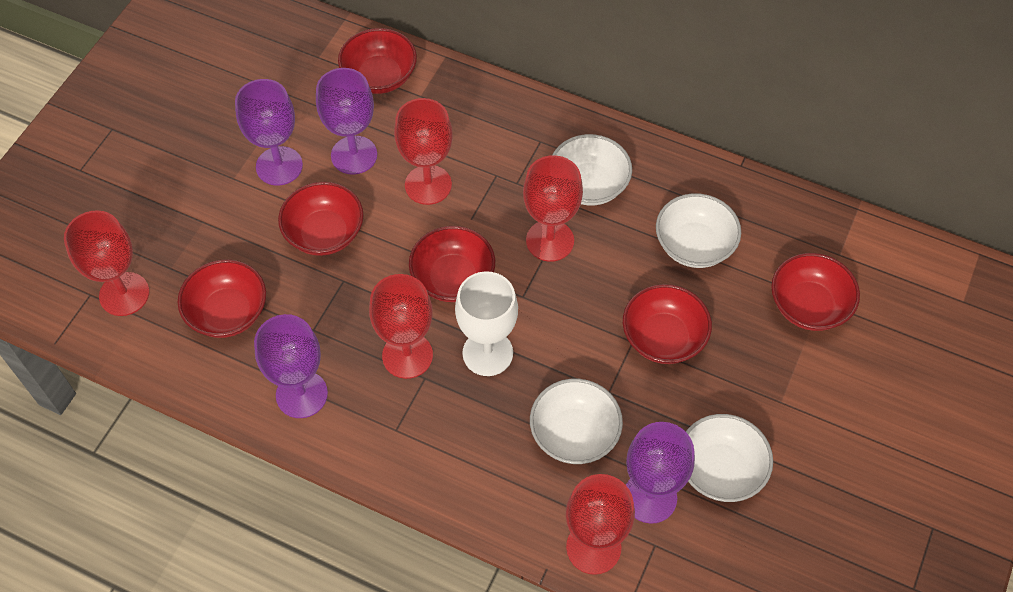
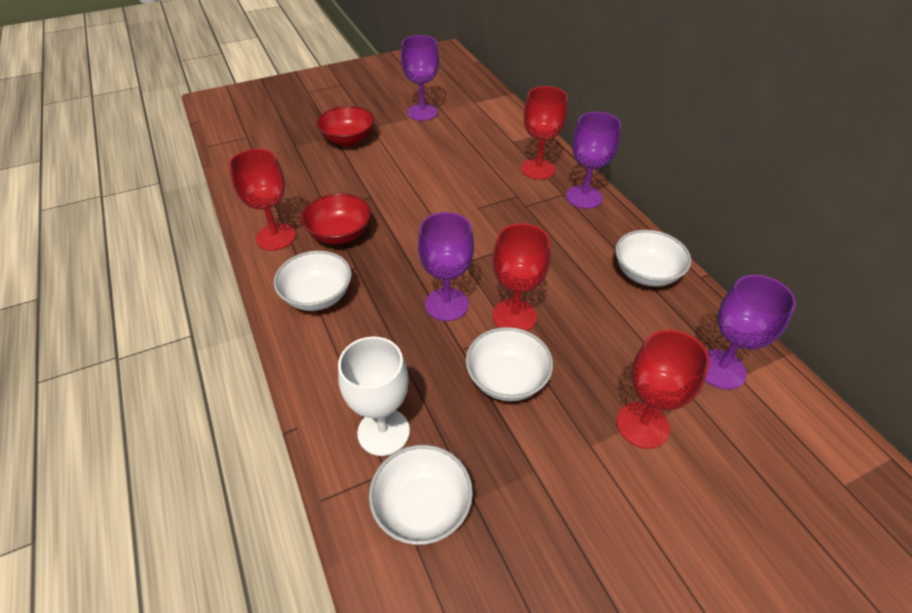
red bowl: [178,259,266,338] [278,182,364,256] [338,28,417,94] [409,226,495,302] [623,284,712,364] [771,253,860,331] = 6 -> [301,193,371,244] [316,106,374,146] = 2
red goblet: [64,210,149,316] [369,274,433,379] [394,98,453,205] [523,155,583,262] [566,474,635,575] = 5 -> [229,149,296,250] [493,223,551,331] [521,86,568,180] [617,330,710,449] = 4

